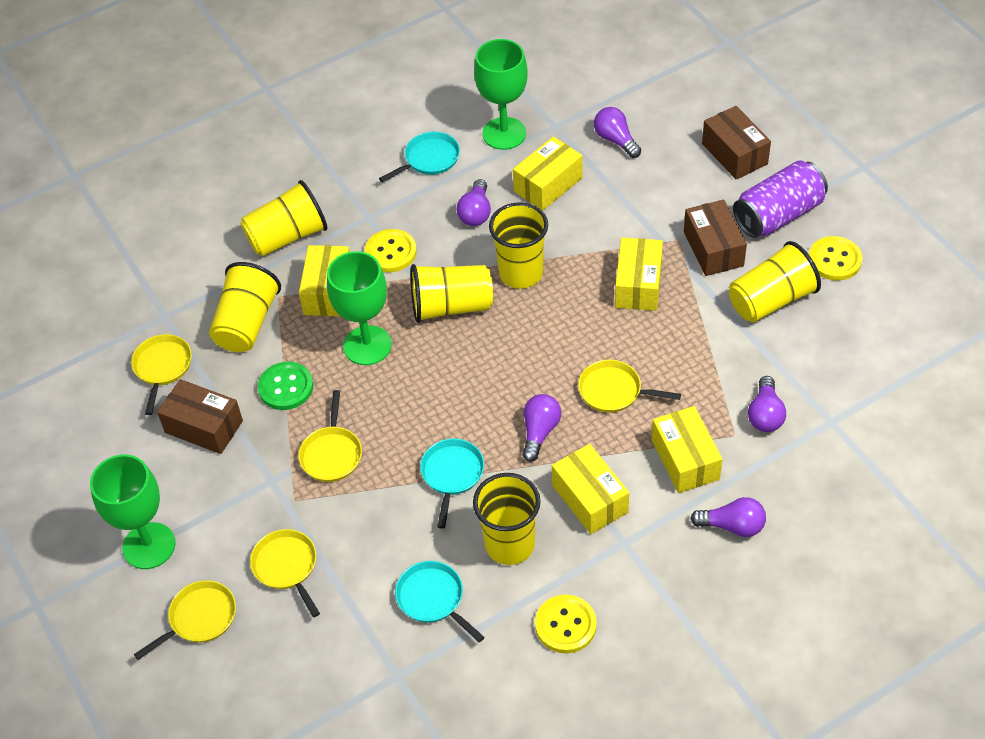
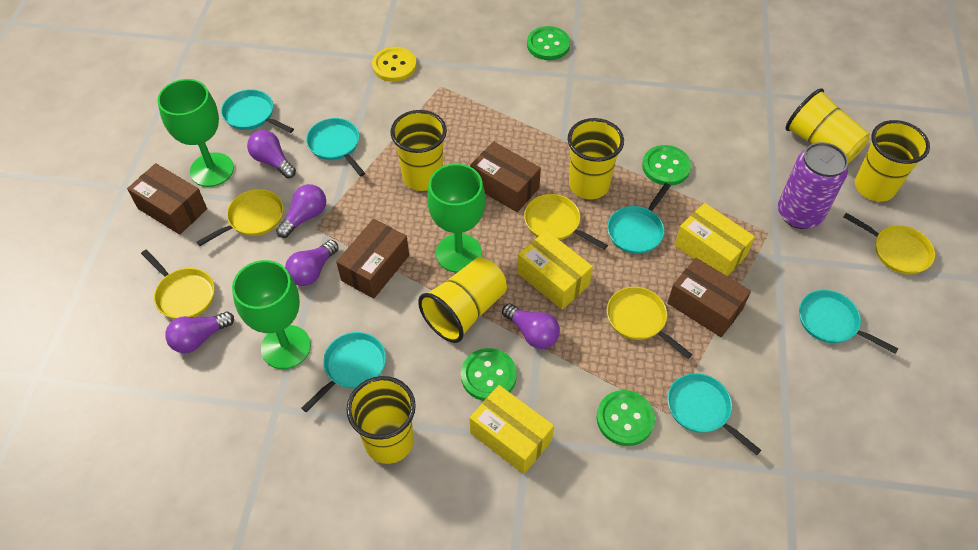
brown box: [157,379,243,454] [684,200,747,276] [702,106,771,179] = 3 -> [127,163,207,235] [336,219,409,299] [470,141,541,212] [667,258,751,337] = 4
green button: [258,362,313,410] = 1 -> [461,348,517,401] [527,26,570,60] [597,390,655,446] [642,145,691,186] = 4
turquoise pan: [379,132,460,183] [395,561,485,642] [420,439,484,529] = 3 -> [221,89,294,133] [302,332,386,412] [306,118,365,177] [607,183,670,254] [667,373,761,455] [799,290,899,354] = 6
yellow box: [299,245,350,316] [513,136,583,211] [552,444,629,534] [615,237,663,311] [652,406,723,493] = 5 -> [470,385,554,474] [517,230,593,310] [675,203,755,276] = 3
yellow button: [365,229,417,272] [535,595,597,653] [809,236,863,281] = 3 -> [372,47,417,82] = 1

